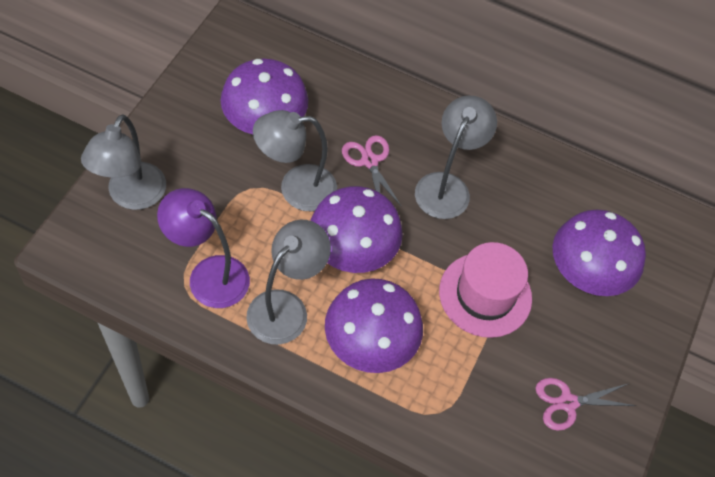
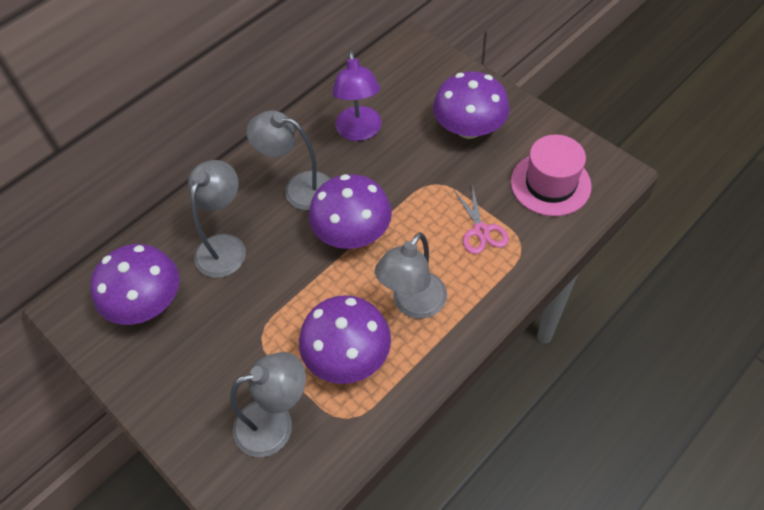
pink scissors: [342,135,402,207] [535,378,636,431] = 2 -> [454,185,509,254] = 1

